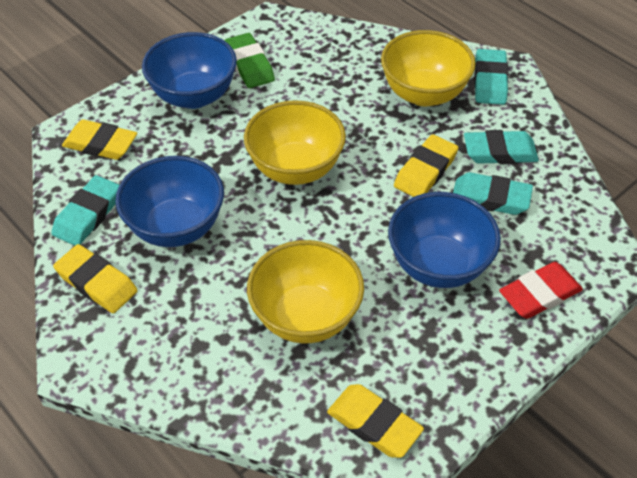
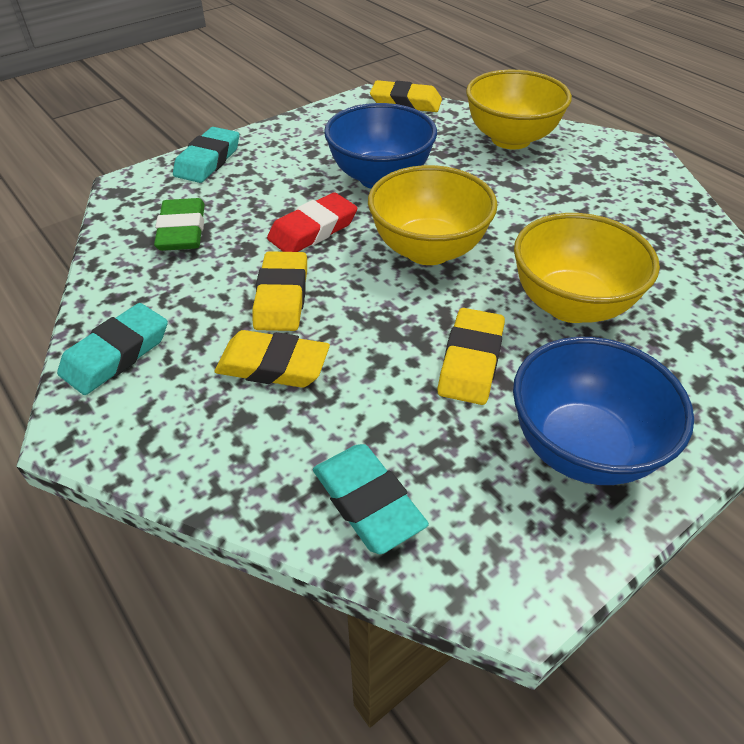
blue bowl: [115,156,224,247] [142,32,237,109] [388,192,501,288] = 3 -> [324,103,437,189] [513,337,694,485] = 2
turquoise eraser: [52,175,119,246] [453,172,533,215] [464,130,539,164] [474,49,508,105] = 4 -> [57,303,168,395] [173,127,240,183] [313,444,429,554] = 3

